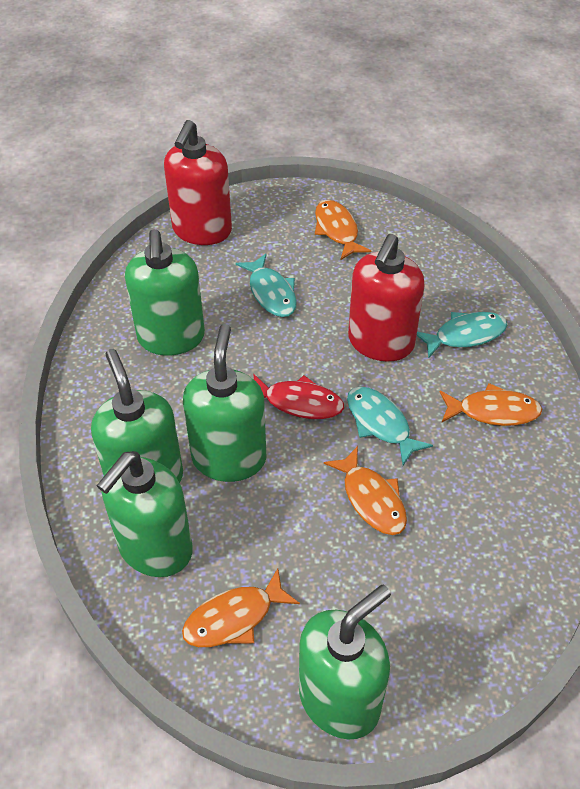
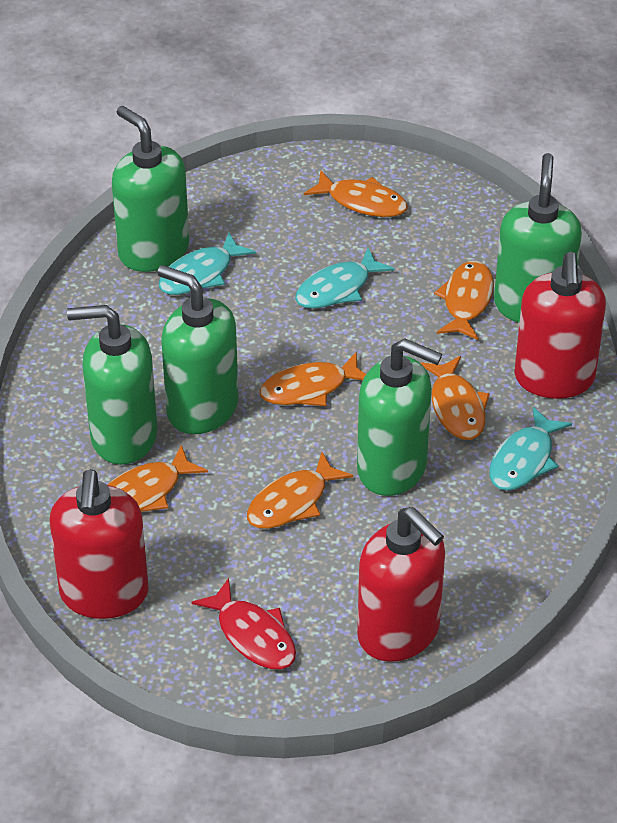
orange fish: [182,568,300,647] [315,200,371,260] [324,446,407,535] [440,383,542,426] = 4 -> [108,445,208,512] [247,452,353,529] [259,352,366,406] [304,170,408,217] [421,356,490,440] [434,261,494,340] = 6
red soap dispenser: [164,120,232,245] [348,234,425,361] = 2 -> [50,469,149,619] [357,507,445,662] [514,252,606,399] = 3

